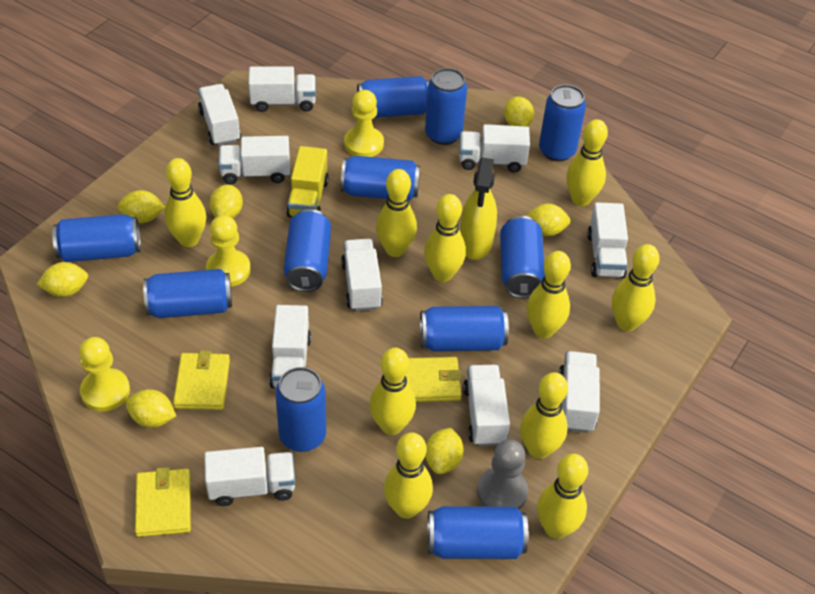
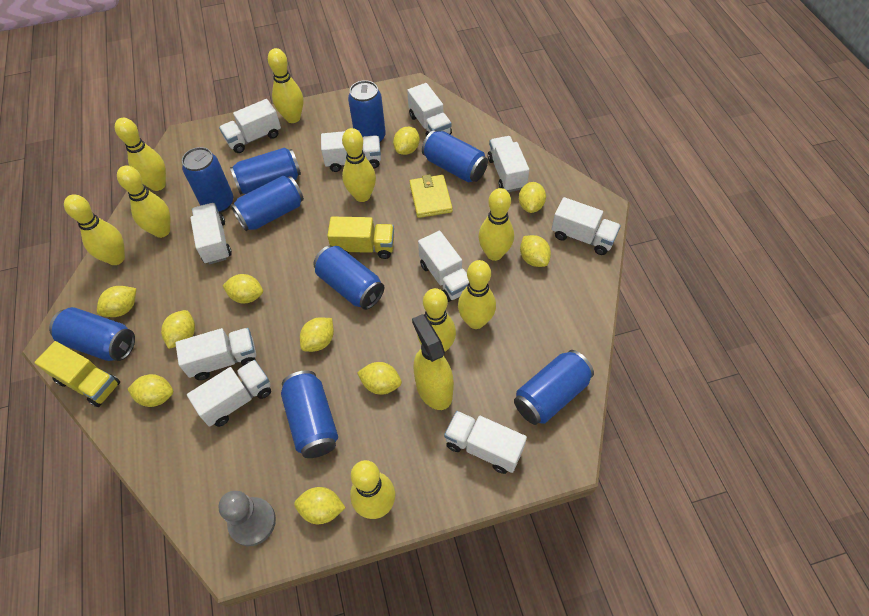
blue can: [52,214,141,262] [143,269,232,318] [275,367,326,452] [284,209,331,292] [341,156,420,201] [357,76,429,118] [420,306,509,352] [425,68,467,145] [427,506,528,559] [500,216,545,299] [539,84,586,162] = 11 -> [49,307,135,361] [182,147,233,213] [230,147,301,195] [231,176,304,231] [281,370,338,458] [313,246,384,310] [348,80,386,142] [422,130,488,182] [514,350,594,425] = 9
yellow bowling pin: [165,158,206,247] [369,348,416,435] [376,169,417,257] [384,432,433,519] [424,194,466,282] [520,372,568,459] [526,251,571,338] [537,454,588,539] [566,119,608,206] [612,244,660,331] = 10 -> [64,194,125,265] [115,118,166,191] [117,165,171,238] [268,48,303,123] [342,128,376,202] [350,460,395,519] [417,288,456,352] [458,260,496,329] [478,188,514,261] = 9
yellow lemon: [37,262,88,297] [118,190,165,223] [126,389,176,428] [210,185,243,218] [425,428,463,474] [504,97,534,127] [526,204,571,236] = 7 -> [97,286,136,317] [128,374,173,407] [161,310,195,349] [222,274,263,303] [294,487,346,524] [300,317,334,352] [357,362,402,395] [393,127,420,155] [519,182,546,213] [520,235,551,267] = 10
yellow pawn: [79,337,130,412] [206,215,251,287] [344,90,384,157] = 3 -> none = 0
yellow truck: [286,146,329,217] = 1 -> [34,341,120,407] [327,216,394,259] = 2
yellow wallet: [135,467,191,537] [173,351,230,410] [405,357,462,402] = 3 -> [409,175,453,218] = 1

